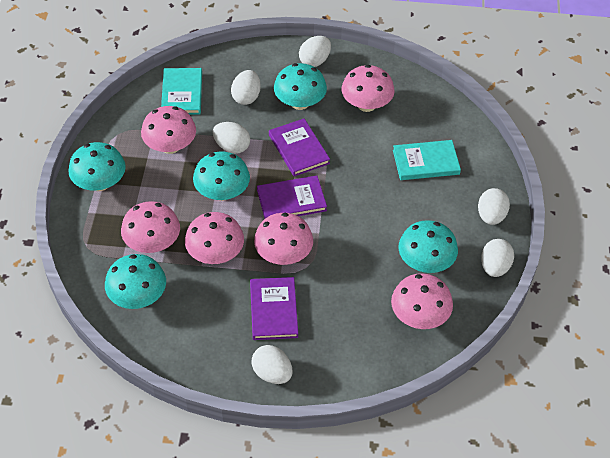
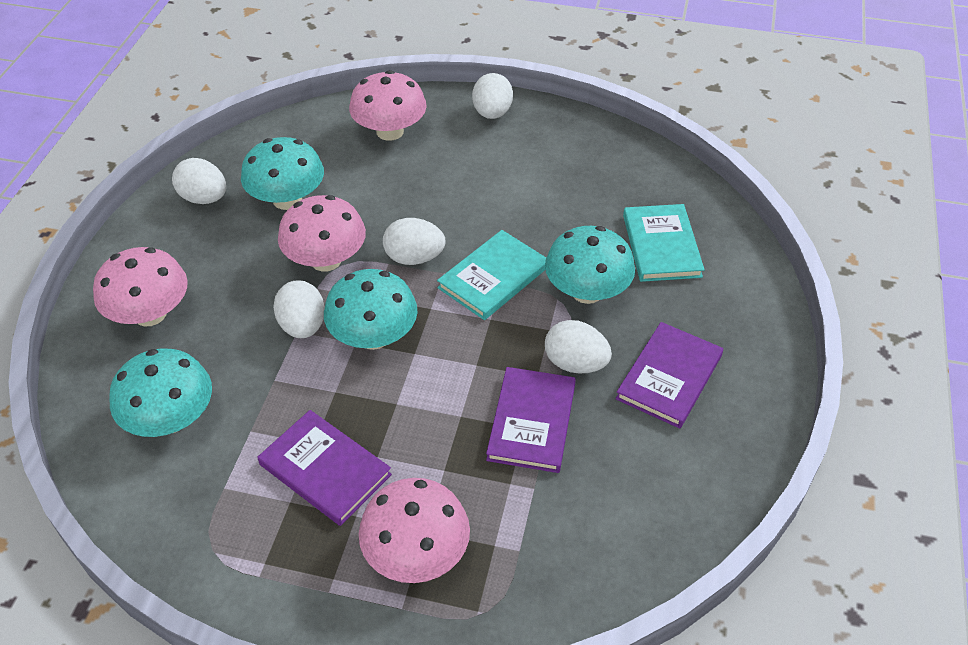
pink mushroom: [121,201,180,253] [141,106,196,154] [185,212,244,264] [254,213,313,265] [342,65,395,112] [391,273,453,329] = 6 -> [93,247,188,326] [278,195,366,272] [349,70,427,141] [359,478,470,583] = 4
turquoise mushroom: [68,142,126,191] [105,254,166,309] [193,151,250,201] [274,63,327,110] [398,220,458,273] = 5 -> [109,349,212,437] [241,137,324,210] [324,269,418,350] [545,226,635,304] = 4
white egg: [213,122,250,154] [231,70,261,105] [252,345,293,384] [299,36,331,67] [478,188,510,225] [481,239,514,277] = 6 -> [172,158,226,204] [273,280,325,338] [383,218,446,265] [472,73,513,119] [545,320,612,374] = 5

